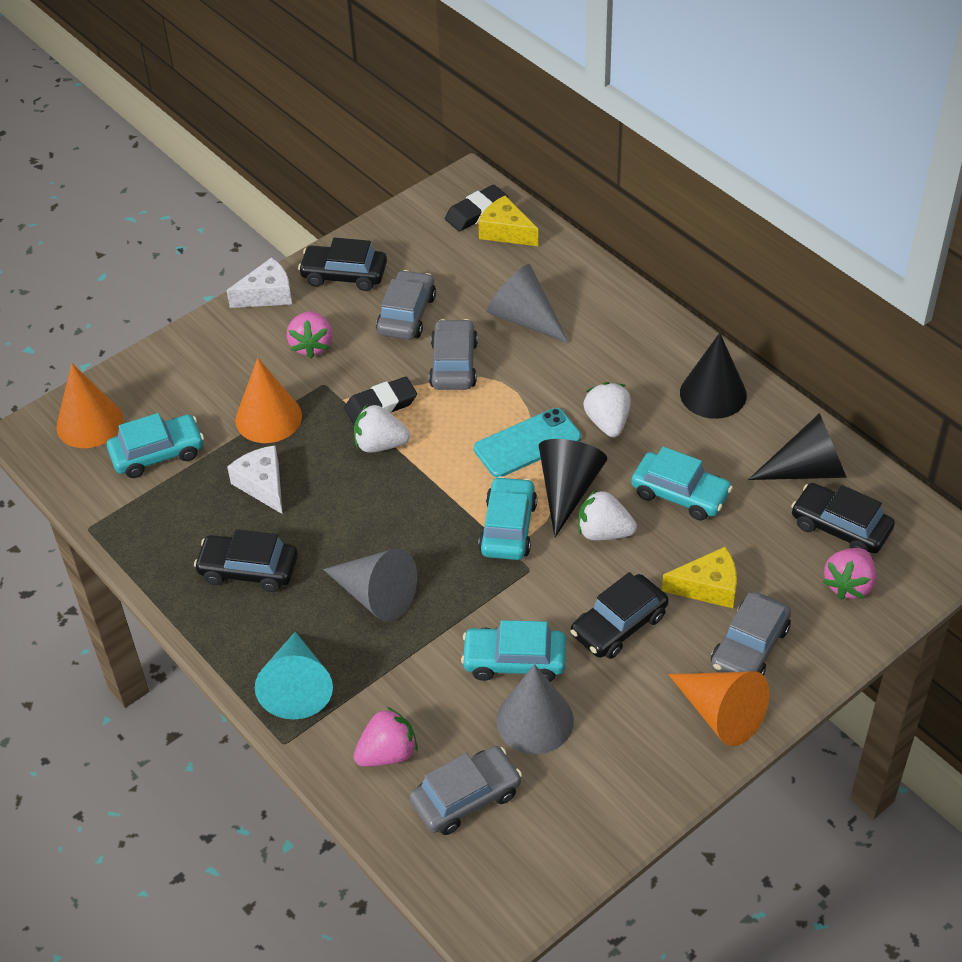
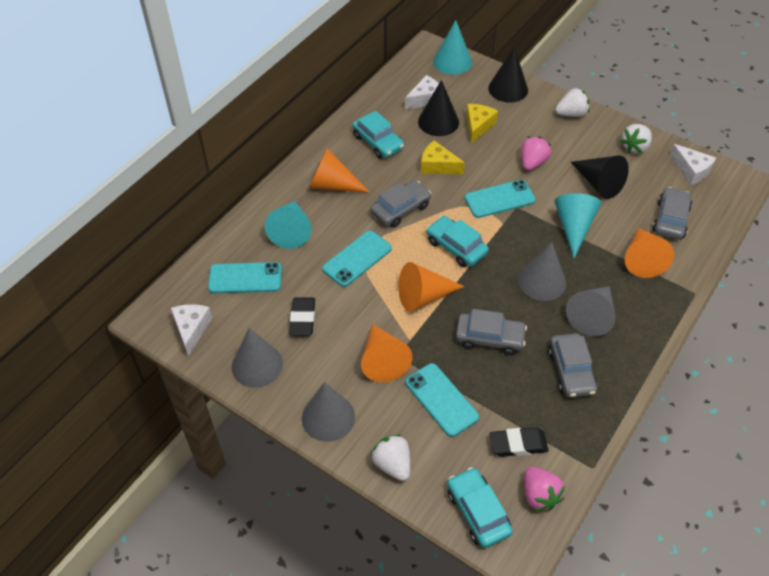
black car: [194,529,298,592] [298,238,387,291] [571,572,669,659] [791,483,895,553] = 4 -> none = 0
grey cone: [323,548,417,622] [486,264,569,344] [496,664,574,754] = 3 -> [232,328,283,388] [302,382,355,442] [518,242,566,301] [566,286,616,336] = 4
orange cone: [56,363,123,448] [235,358,302,443] [668,671,769,746] = 3 -> [309,148,370,193] [361,324,412,382] [398,262,465,312] [625,228,674,278] = 4
pink strawberry: [287,311,332,359] [353,707,418,767] [823,548,876,600] = 3 -> [521,136,551,171] [524,467,565,511] = 2
turquoise car: [107,413,204,478] [461,620,566,682] [478,476,537,560] [631,447,733,521] = 4 -> [352,111,404,159] [427,216,489,267] [447,467,513,548] = 3
turquoise cone: [255,632,333,719] = 1 -> [265,201,312,249] [433,20,472,75] [554,193,601,258] = 3
turquoise phone: [474,408,581,478] = 1 -> [208,262,282,293] [322,231,392,287] [405,363,479,437] [465,180,536,218] = 4
white cheese: [226,257,292,308] [227,445,283,514] = 2 -> [171,304,212,356] [405,75,439,109] [670,144,716,185] = 3

